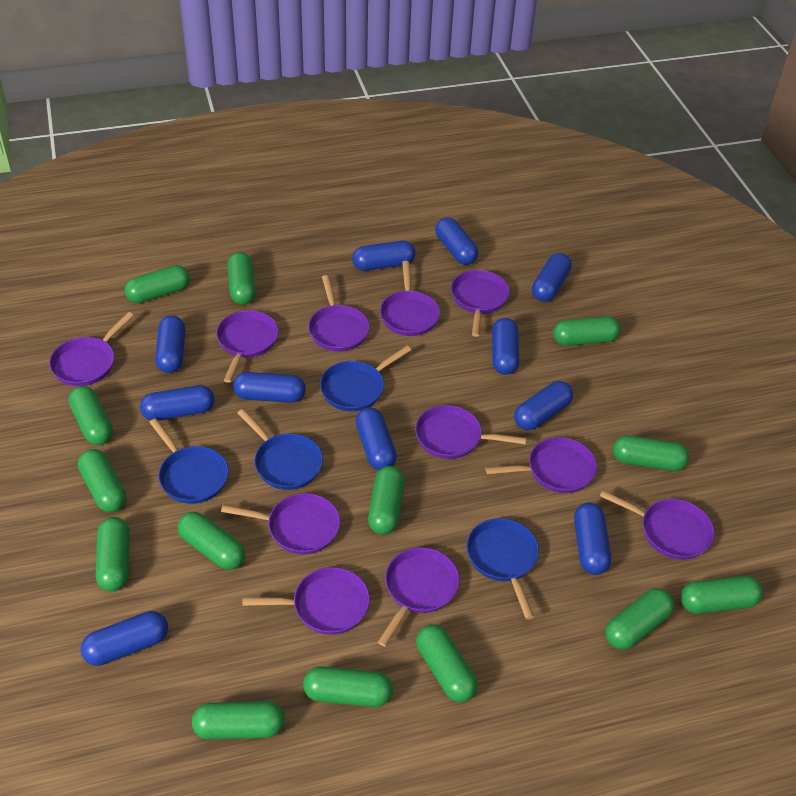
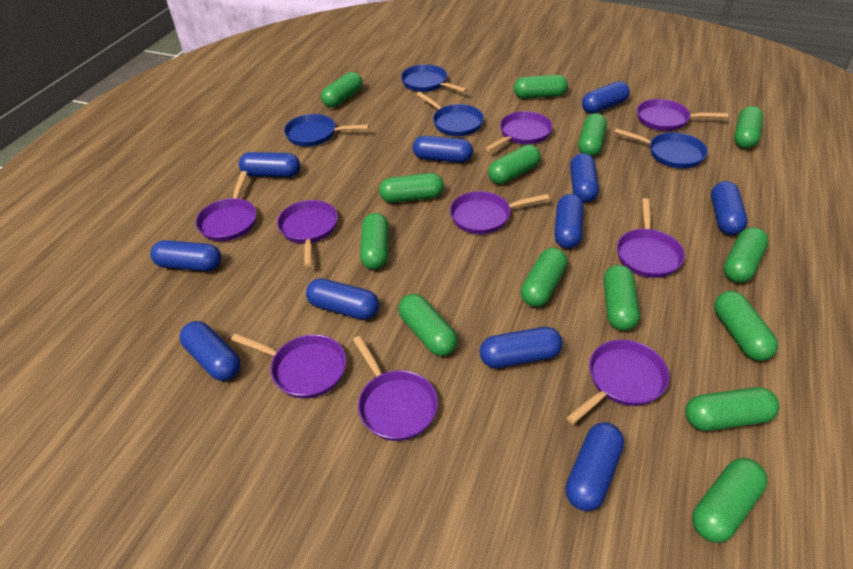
purple pan: [49,312,134,386] [216,310,279,383] [221,493,340,555] [242,567,370,635] [308,275,370,352] [378,547,459,646] [380,261,440,336] [415,405,526,459] [451,270,510,337] [486,437,597,493] [600,490,714,560] = 11 -> [195,171,256,241] [231,333,346,399] [277,200,338,267] [353,336,438,441] [450,191,549,234] [485,111,552,151] [566,340,669,424] [617,198,685,278] [637,99,728,131] = 9

